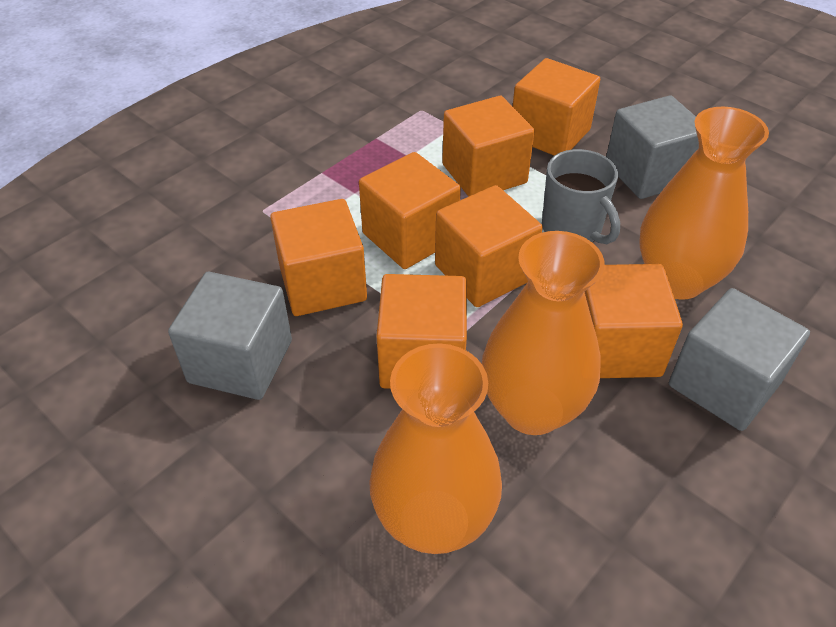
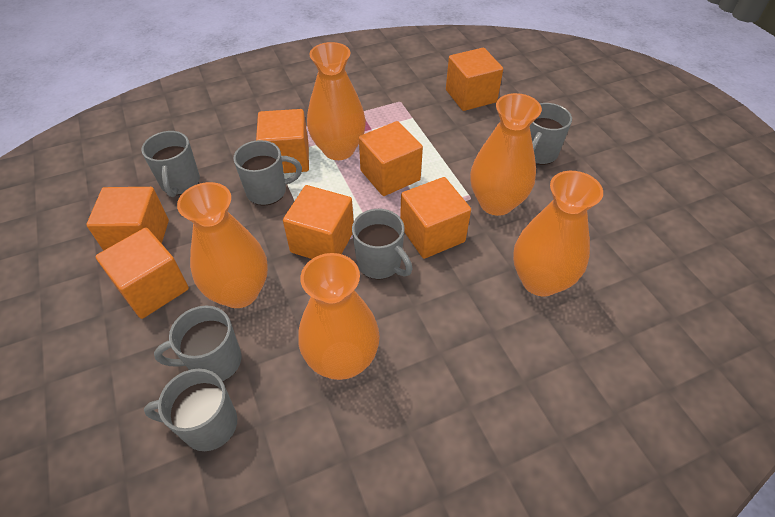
grey cube: [168,272,292,400] [606,95,699,199] [669,288,810,431] = 3 -> none = 0
grey mug: [542,149,620,244] = 1 -> [141,131,200,197] [144,369,237,451] [154,305,241,381] [233,140,302,206] [352,209,413,279] [530,103,572,165] = 6
orange vase: [369,343,502,554] [482,231,605,435] [639,107,769,300] = 3 -> [177,182,268,308] [298,253,380,380] [307,42,366,160] [470,93,542,216] [513,171,603,296] = 5

